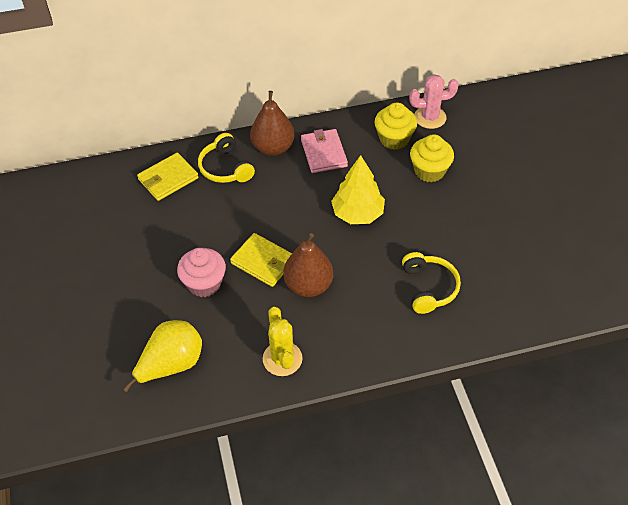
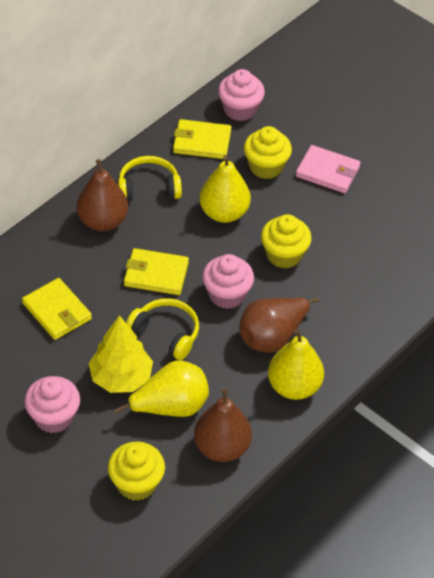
brown pear: [250,91,295,156] [283,233,333,297] = 2 -> [77,159,128,231] [194,388,252,462] [239,297,319,353] = 3
pink cactus: [409,74,459,129] = 1 -> none = 0
pink cupcake: [177,248,226,297] = 1 -> [24,376,80,433] [202,254,254,309] [218,69,265,121] = 3
yellow cactus: [263,307,303,376] = 1 -> none = 0
yellow cupcake: [375,103,417,150] [410,134,454,182] = 2 -> [108,442,165,501] [244,126,292,179] [261,214,312,269] = 3
yellow pear: [123,320,202,392] = 1 -> [114,360,209,417] [199,155,251,223] [268,329,324,400] = 3
yellow wallet: [137,153,199,201] [230,233,292,287] = 2 -> [22,278,92,340] [124,248,189,295] [173,119,231,159] = 3

